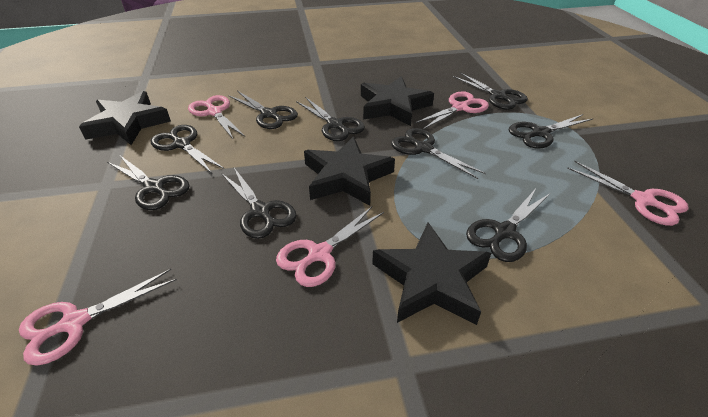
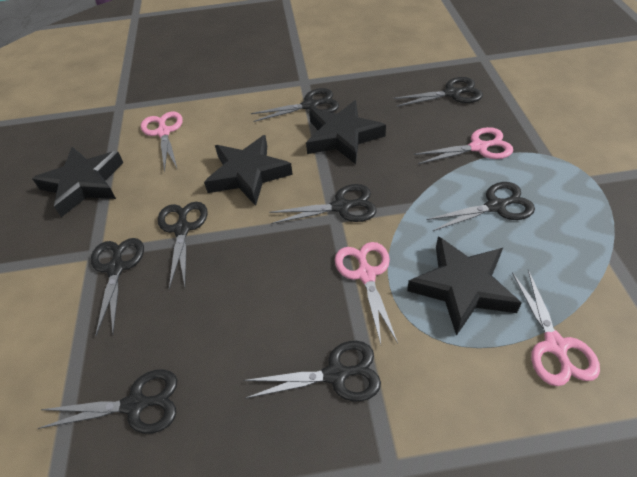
black scissors: [107,156,190,210] [151,125,224,173] [221,168,297,239] [228,91,298,129] [296,97,365,141] [391,128,486,179] [452,72,528,110] [466,188,550,262] [509,114,593,148] = 9 -> [38,369,177,433] [91,238,144,336] [158,202,208,289] [243,341,381,401] [251,88,339,122] [269,184,377,224] [393,77,483,106] [426,182,535,231] = 8
pink scissors: [19,269,177,366] [188,95,245,139] [276,206,384,287] [414,91,489,130] [567,161,689,226] = 5 -> [141,112,183,172] [335,242,398,344] [414,127,513,164] [512,270,600,386] = 4

